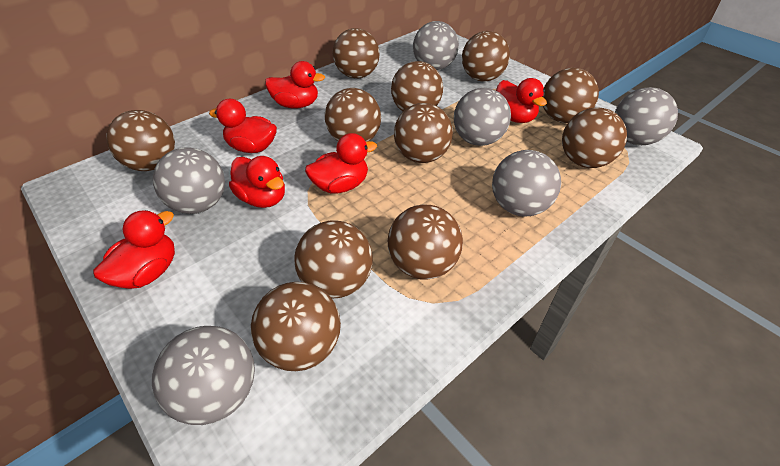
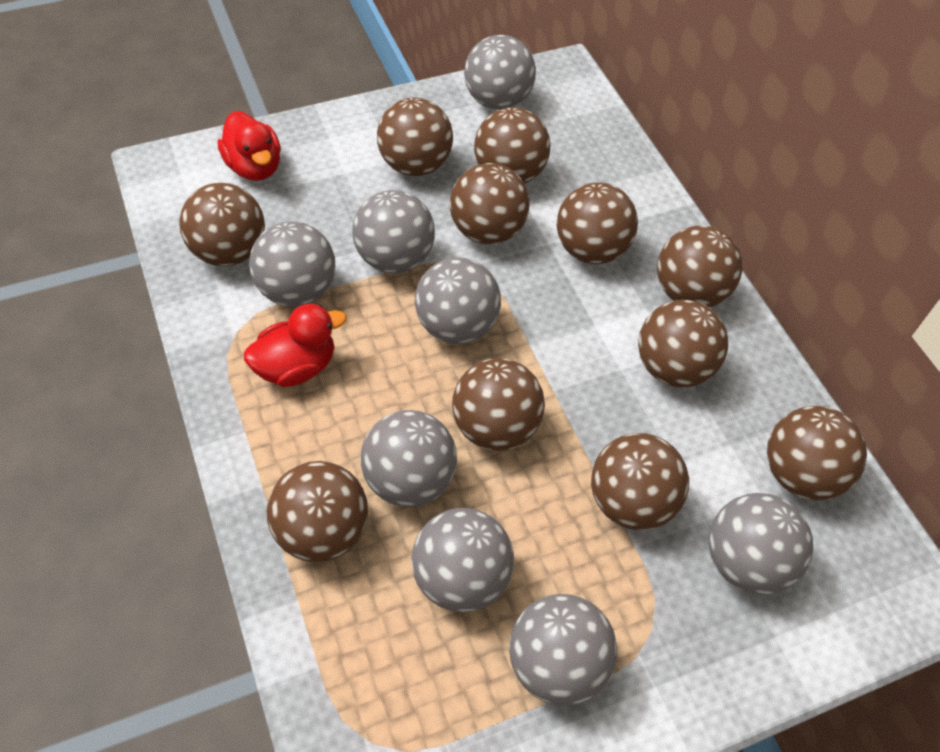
grey ball: [152,326,255,425] [153,147,225,214] [413,21,459,70] [454,88,511,146] [492,150,561,216] [615,87,678,145] = 6 -> [249,221,335,307] [352,190,435,273] [360,410,457,507] [411,508,514,613] [415,258,501,344] [464,35,536,110] [509,594,617,706] [709,493,813,595] = 8
red duck: [93,210,175,289] [209,99,277,153] [229,156,285,208] [265,61,325,109] [305,133,377,194] [496,78,547,123] = 6 -> [217,111,281,181] [244,304,347,387] = 2

